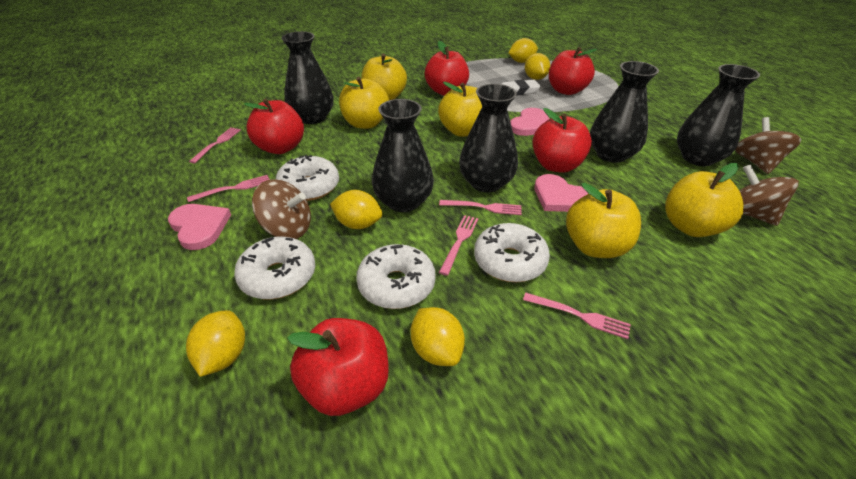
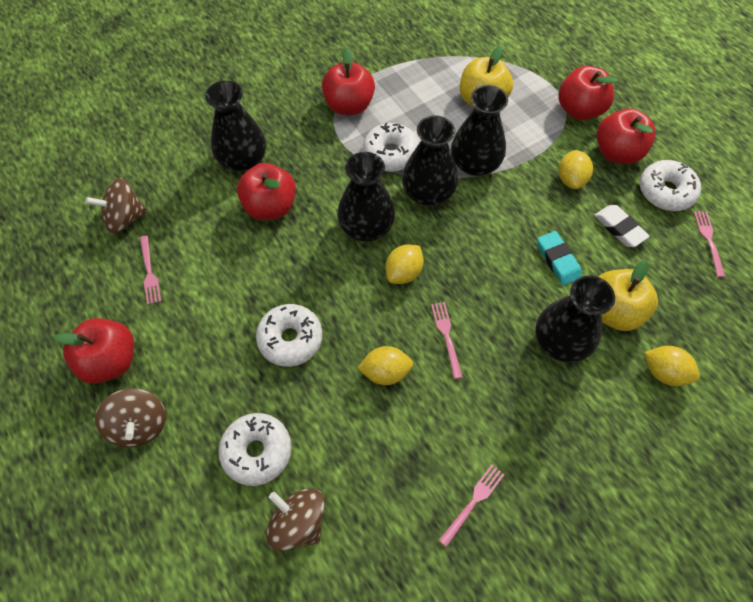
pink fork: [187,175,270,202] [189,127,241,163] [439,200,522,215] [439,215,478,276] [523,293,631,339] = 5 -> [140,235,161,305] [431,302,463,379] [439,465,505,547] [694,211,725,277] = 4
pink heart: [168,204,231,250] [510,108,549,136] [534,174,589,212] = 3 -> none = 0
turquoise eraser: none = 0 -> [537,231,582,286] = 1
yellow apple: [339,77,389,129] [361,54,407,100] [438,82,482,137] [566,183,641,258] [665,163,743,237] = 5 -> [460,45,513,108] [598,260,658,331] = 2
yellow lemon: [186,310,245,377] [330,190,382,229] [411,307,465,366] [508,38,538,63] [525,53,550,80] = 5 -> [357,346,413,385] [386,245,424,284] [559,150,593,189] [644,346,700,386] = 4

